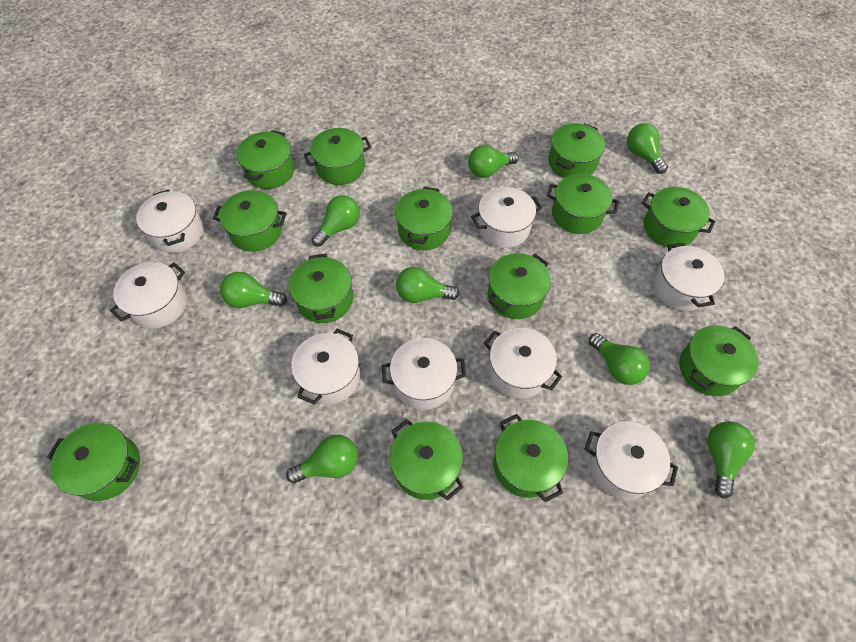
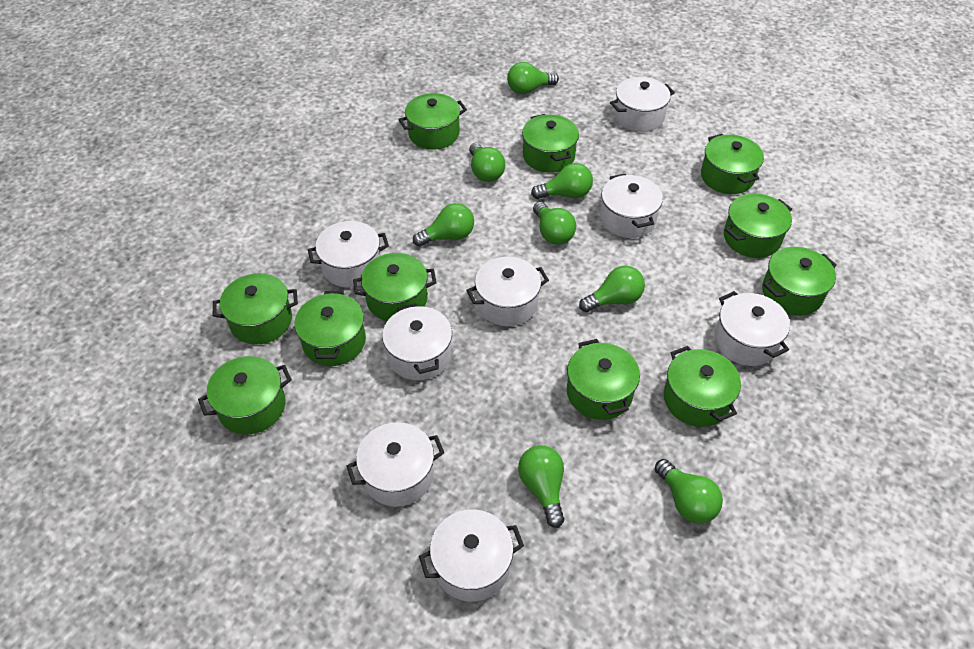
green pot: [47,423,140,501] [213,190,287,252] [236,130,295,189] [289,253,353,323] [304,128,371,185] [390,419,463,501] [395,187,453,250] [488,253,551,319] [493,414,568,502] [547,174,619,234] [548,123,605,178] [642,187,716,248] [679,325,759,396] = 13 -> [198,356,292,434] [213,273,298,345] [294,291,366,366] [353,253,436,321] [398,93,467,150] [522,114,579,173] [567,339,640,420] [664,346,741,427] [701,134,764,194] [724,193,792,258] [762,247,837,316] = 11

